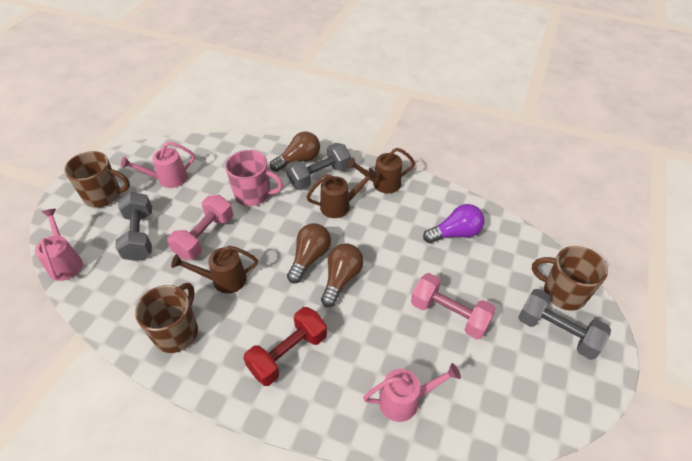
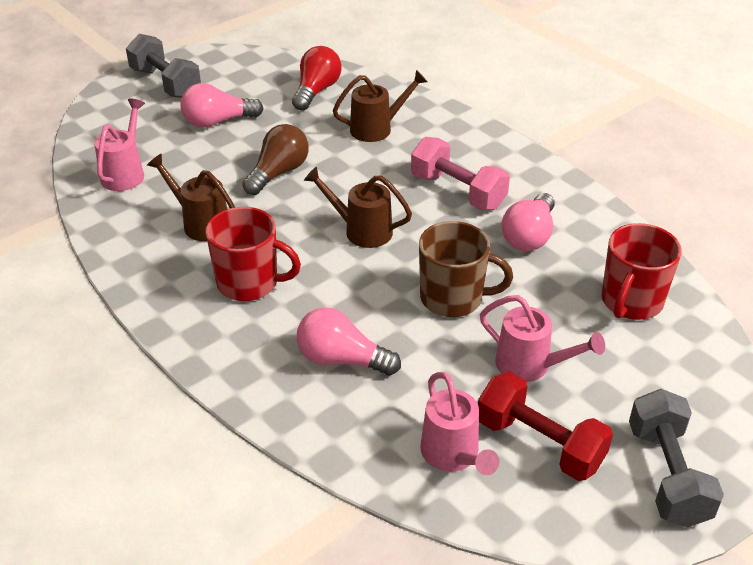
brown light bulb: [270,132,320,172] [287,223,331,284] [321,243,364,307] = 3 -> [242,124,309,195] = 1
brown mug: [64,151,130,208] [135,283,198,353] [532,246,608,311] = 3 -> [419,221,513,317] = 1
grey dumbbell: [115,192,152,261] [286,143,351,190] [518,289,611,360] = 3 -> [126,34,201,98] [629,389,724,527] = 2
pink dumbbell: [167,195,233,260] [411,273,496,339] = 2 -> [411,137,510,210] = 1
pink light bulb: none = 0 -> [181,83,264,128] [297,307,401,376] [502,193,555,251] = 3
pink mug: [225,150,283,206] = 1 -> none = 0
purple light bulb: [423,204,485,243] = 1 -> none = 0
red light bulb: none = 0 -> [292,46,342,111] = 1
red mug: none = 0 -> [206,207,301,301] [602,223,682,320] = 2

